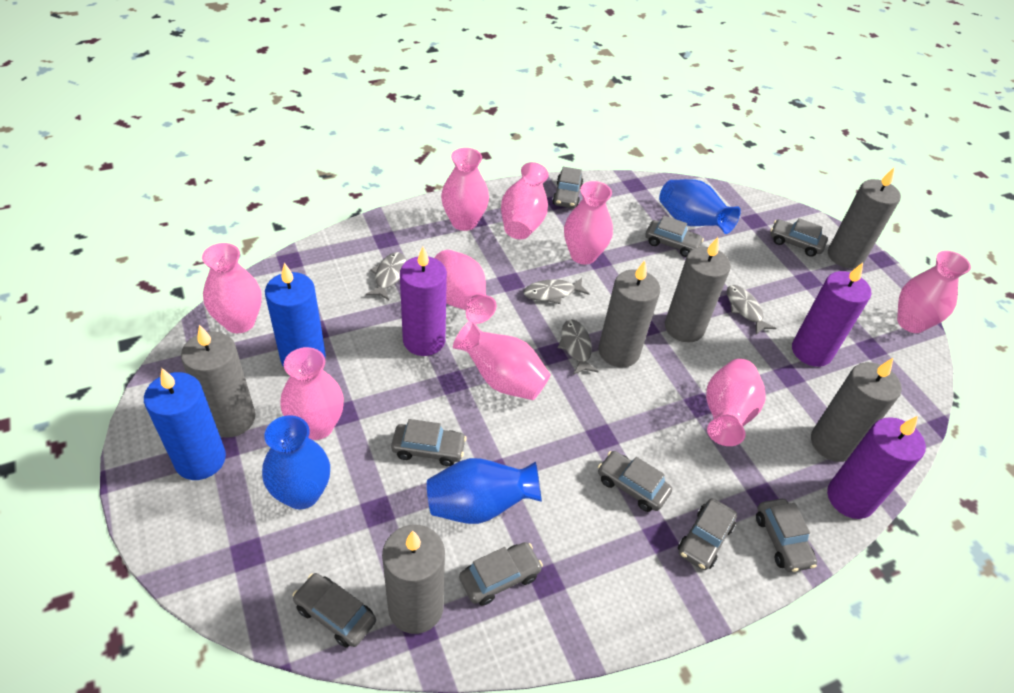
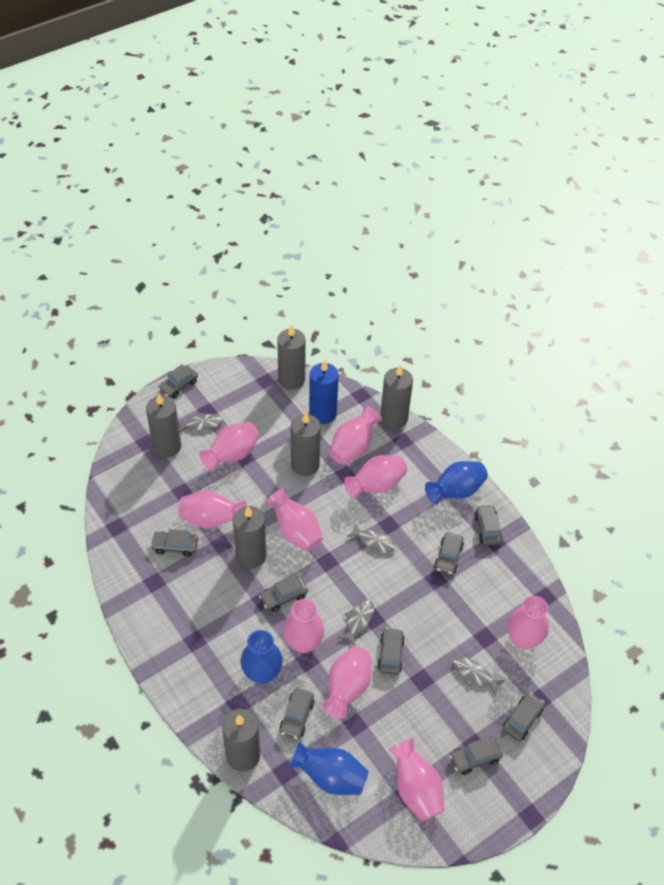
blue candle: [144,368,226,480] [265,263,326,367] = 2 -> [309,360,339,424] = 1
purple candle: [400,247,447,356] [792,263,871,367] [827,416,926,519] = 3 -> none = 0

